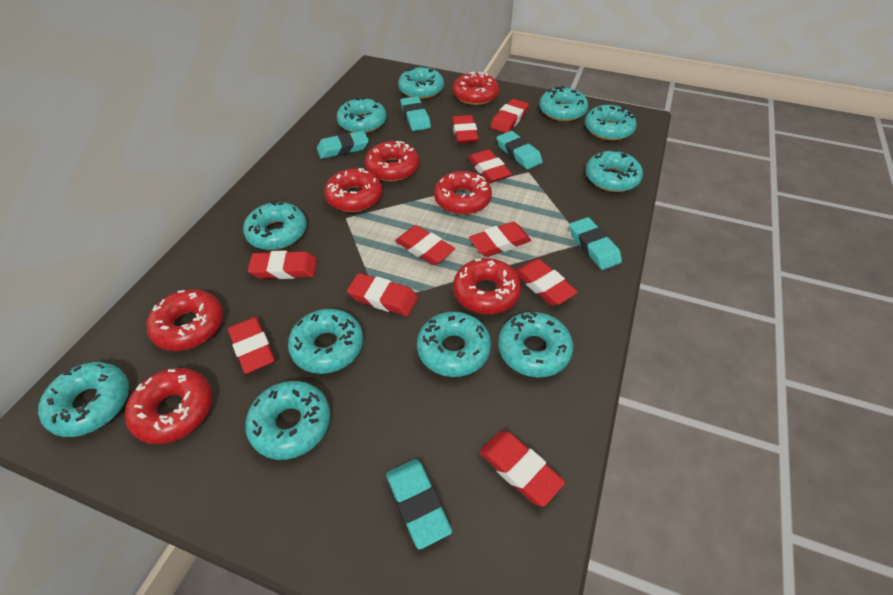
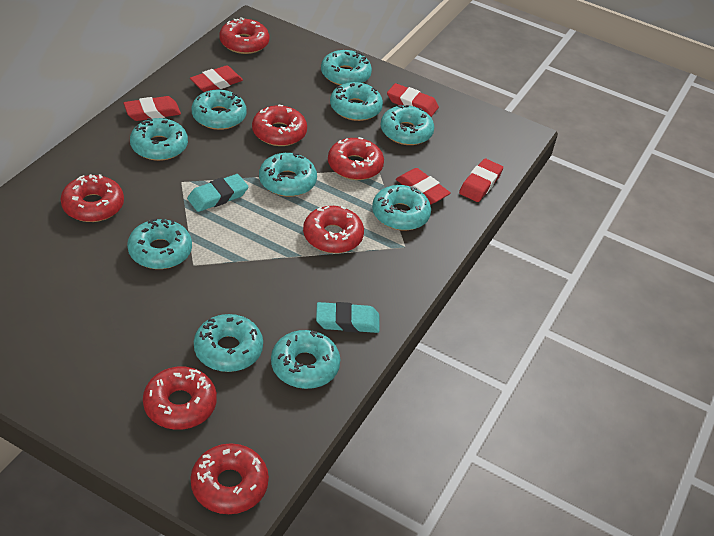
red eraser: [228,317,275,374] [248,251,317,279] [347,273,418,316] [395,225,455,265] [452,115,479,144] [468,149,512,183] [469,222,531,257] [479,431,565,507] [490,99,529,133] [515,259,578,306] = 10 -> [123,96,181,121] [190,65,243,92] [387,83,439,117] [396,168,450,204] [459,159,503,202] = 5
turquoise donut: [38,362,129,437] [243,201,307,250] [245,381,330,460] [288,309,363,374] [337,98,387,133] [398,66,444,99] [417,312,491,377] [498,311,573,378] [539,86,588,121] [585,105,637,141] [586,150,643,192] = 11 -> [127,219,192,269] [130,118,188,161] [192,90,247,130] [194,314,263,372] [259,153,317,197] [271,330,340,389] [321,50,372,85] [330,82,383,121] [372,185,431,231] [380,105,434,145] = 10
turquoise eraser: [317,131,369,159] [386,459,452,550] [400,96,431,131] [497,131,543,169] [569,217,622,270] = 5 -> [187,174,248,212] [316,302,380,333] = 2

